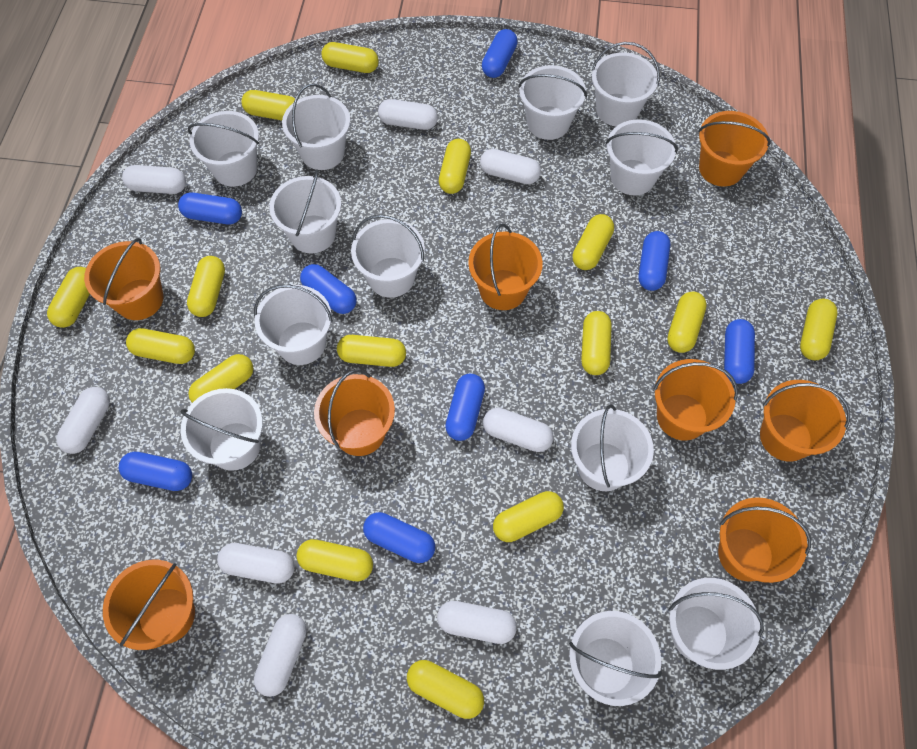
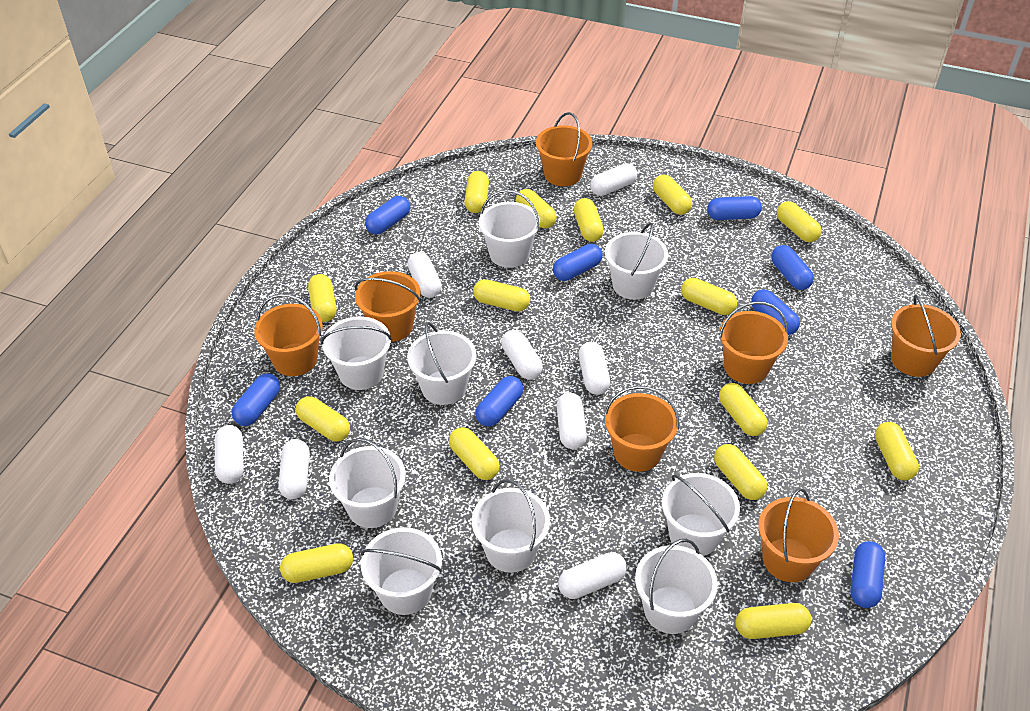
orange bucket: [84,238,163,320] [103,560,195,650] [314,369,395,456] [468,224,543,310] [653,359,738,441] [698,111,771,187] [718,497,811,583] [760,380,850,462] = 8 -> [254,294,323,376] [355,271,421,342] [536,112,593,186] [605,386,679,472] [719,301,788,384] [758,488,839,582] [891,294,961,377] = 7
white bucket: [180,388,263,471] [188,111,259,187] [254,285,333,365] [269,169,341,253] [282,84,350,170] [351,215,425,298] [519,65,587,140] [569,611,662,706] [571,404,654,491] [592,42,660,126] [606,119,678,195] [669,578,764,670] = 12 -> [321,316,392,390] [329,438,406,528] [361,527,442,615] [407,322,477,405] [472,479,550,573] [479,190,540,268] [605,223,668,300] [635,539,718,634] [662,473,740,556] = 9

